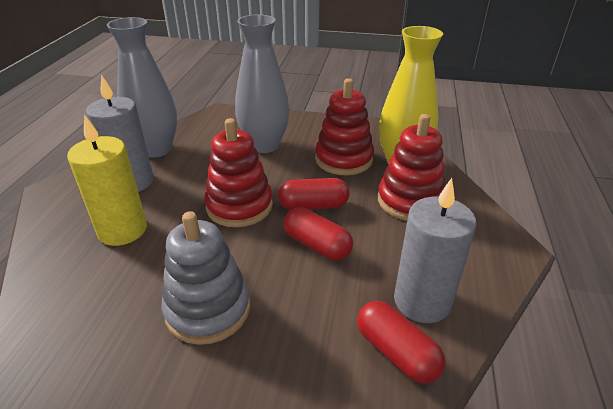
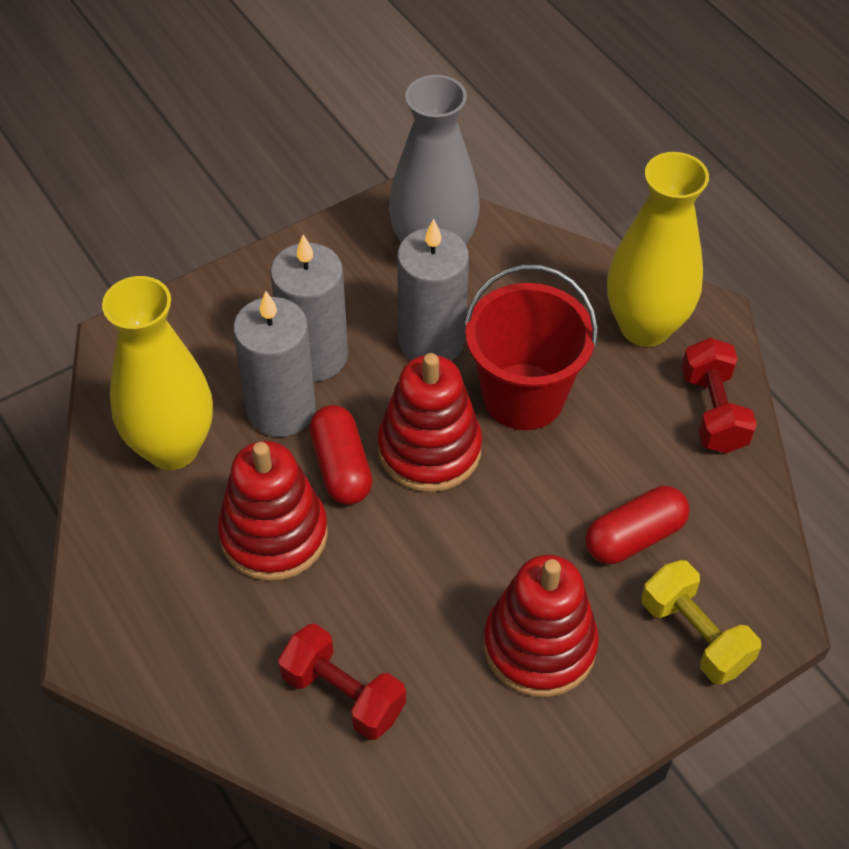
grey candle: [86,75,154,192] [394,178,476,323] = 2 -> [233,291,316,437] [270,235,348,382] [397,219,469,361] = 3
grey stacking toy: [161,211,250,345] = 1 -> none = 0
grey vase: [107,17,177,158] [235,14,290,153] = 2 -> [389,75,480,244] = 1
red bucket: none = 0 -> [464,264,598,430] = 1
red capsule: [278,178,350,210] [284,207,353,260] [357,301,446,383] = 3 -> [309,405,373,505] [585,486,690,564] = 2
red dumbbell: none = 0 -> [278,624,406,740] [682,338,757,453] = 2
yellow candle: [67,115,147,246] = 1 -> none = 0
yellow dumbbell: none = 0 -> [642,560,761,685] = 1
yellow vase: [379,26,443,165] = 1 -> [102,276,213,470] [607,152,709,347] = 2

